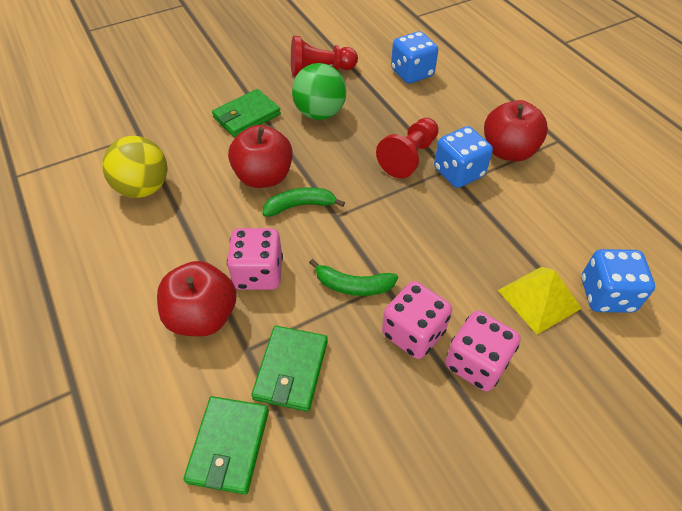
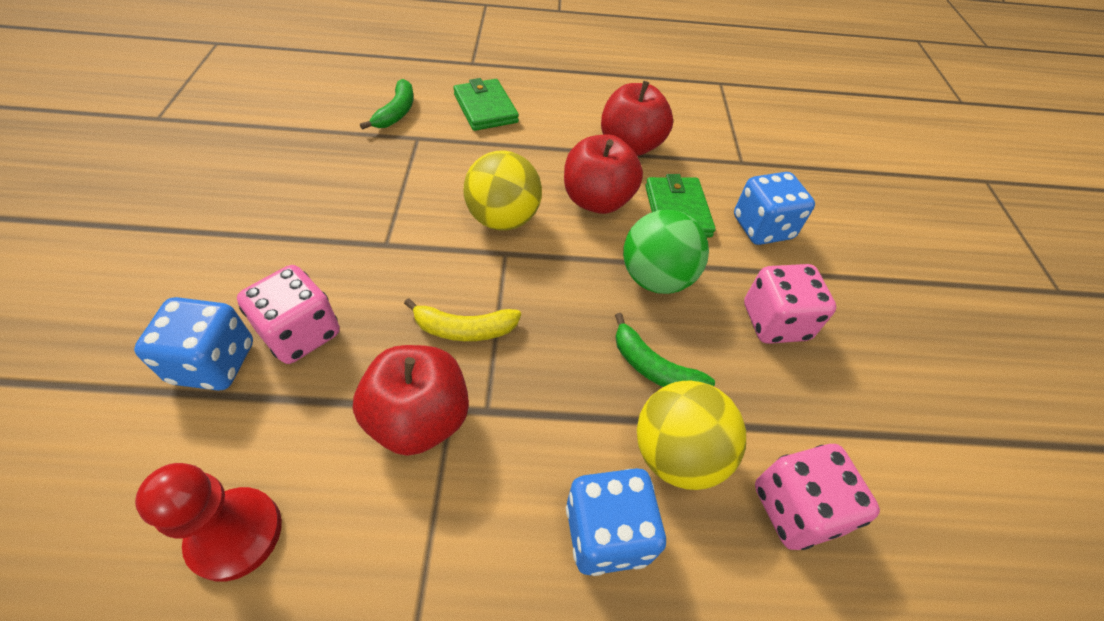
green wallet: [183,396,269,495] [212,89,281,137] [251,326,328,412] = 3 -> [453,78,519,131] [645,174,716,237] = 2
red pawn: [291,36,358,76] [376,118,439,178] = 2 -> [135,463,282,582] = 1
yellow ball: [102,136,168,198] = 1 -> [463,150,542,230] [637,381,746,490] = 2
yellow banana: none = 0 -> [404,298,521,341] = 1
yellow pyramid: [498,267,582,335] = 1 -> none = 0

